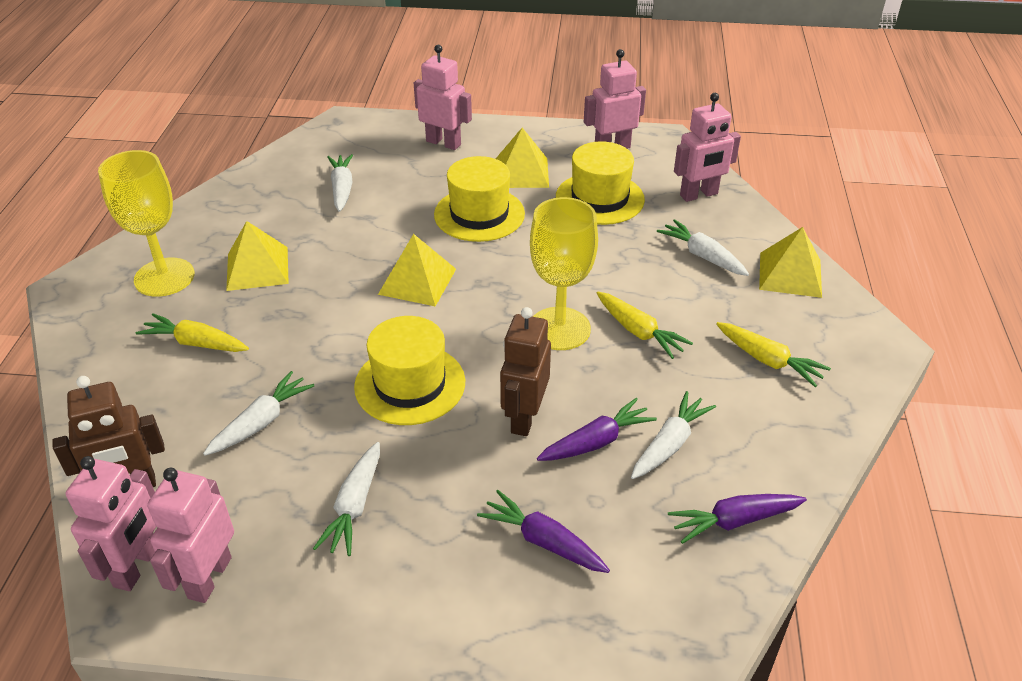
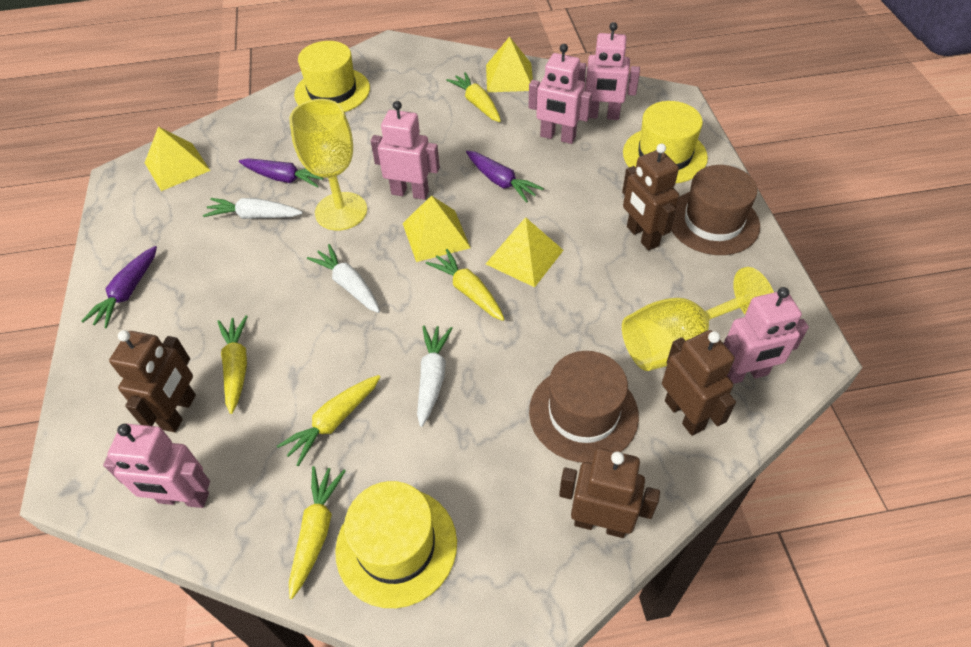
brown hat: none = 0 -> [529,351,639,463] [671,165,760,255] = 2
brown robot: [52,376,165,487] [500,307,551,436] = 2 -> [109,330,196,432] [559,448,660,538] [622,144,679,251] [662,330,736,436] = 4
white carrot: [203,371,314,455] [313,442,380,556] [327,154,353,212] [631,391,716,479] [657,219,749,276] = 5 -> [203,198,303,219] [307,244,380,313] [417,326,453,427] = 3
yellow carrot: [136,313,249,352] [597,292,693,359] [716,322,831,387] = 3 -> [217,315,248,414] [277,375,380,466] [289,466,346,599] [426,249,505,321] [446,72,501,122] = 5

